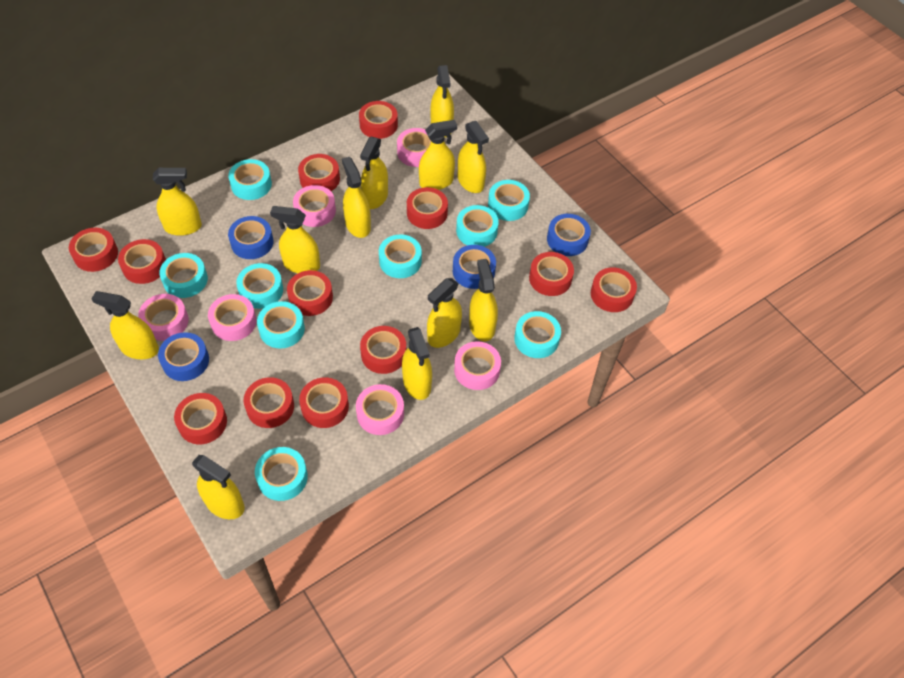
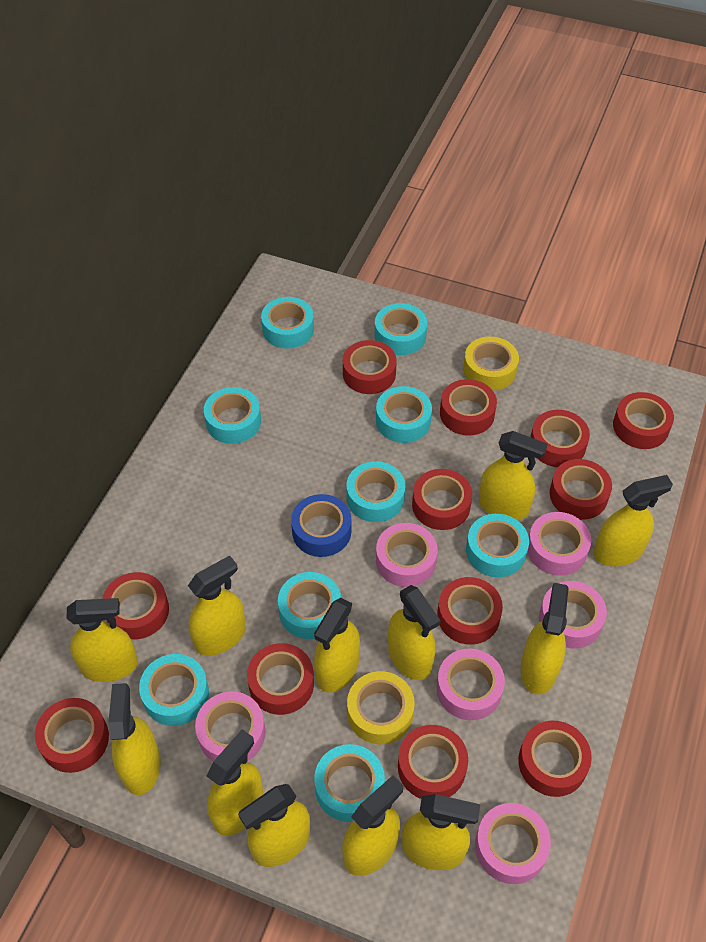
blue tape: [158,332,209,381] [228,216,273,259] [453,245,496,289] [547,214,591,256] = 4 -> [291,494,351,557] = 1
yellow tape: none = 0 -> [347,671,415,744] [463,337,519,390] = 2

